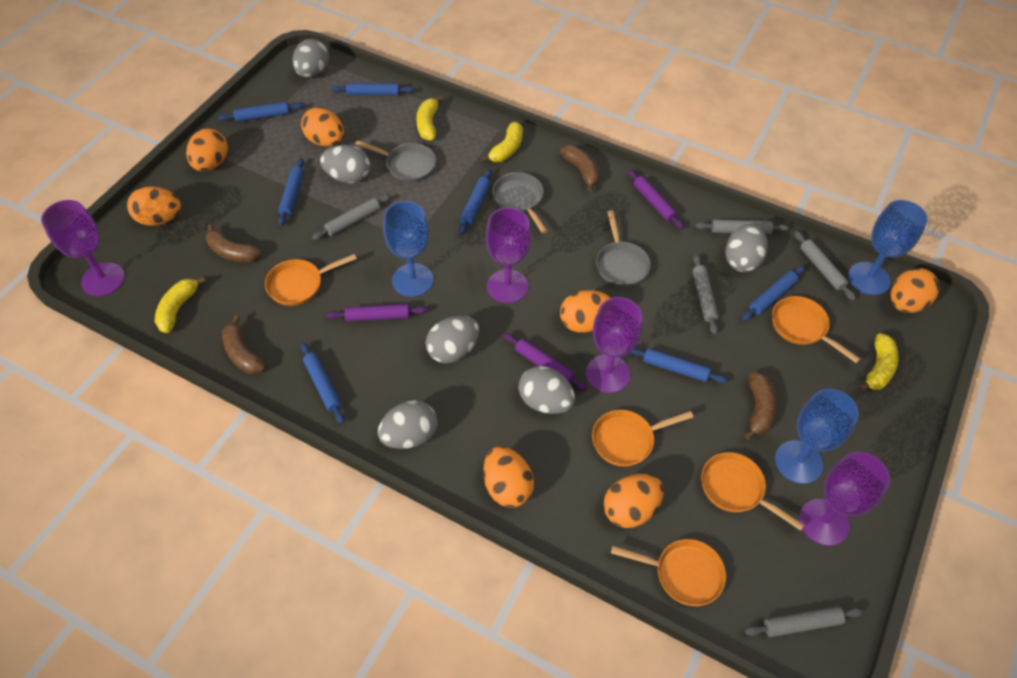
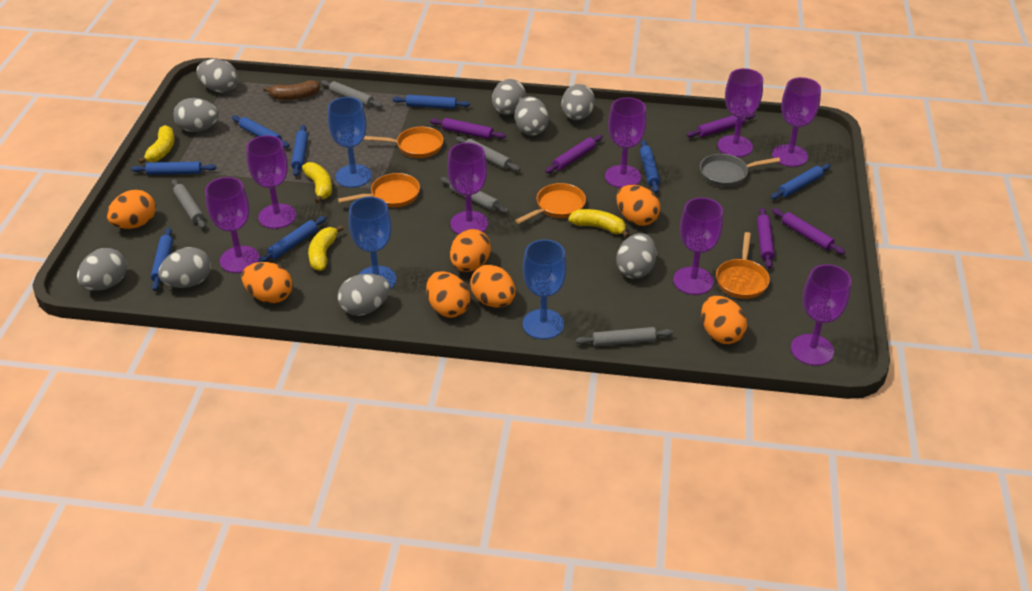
blue rolling pin: [218,102,304,122] [278,158,304,226] [301,342,345,424] [332,83,414,96] [458,169,492,235] [630,347,728,384] [742,265,805,321] = 7 -> [131,162,216,175] [151,227,173,291] [232,115,290,148] [257,216,326,262] [291,125,308,176] [392,95,470,109] [640,140,660,193] [771,164,831,199] = 8
brown banana: [206,224,262,263] [222,315,266,374] [560,145,600,192] [745,372,777,439] = 4 -> [263,80,320,100] = 1
grey egg: [292,39,329,78] [320,145,371,183] [378,400,437,449] [426,316,479,363] [519,366,575,414] [726,223,768,272] = 6 -> [77,248,127,291] [158,247,211,288] [173,98,219,132] [196,59,238,93] [337,274,390,316] [492,79,526,115] [515,96,549,136] [561,84,595,120] [616,233,657,279] = 9
grey pan: [355,140,436,182] [493,172,548,234] [596,210,651,287] = 3 -> [700,154,780,187] = 1
orange pan: [265,254,357,306] [592,410,693,467] [611,539,726,606] [701,452,805,531] [772,296,860,363] = 5 -> [338,173,420,207] [364,127,444,158] [515,183,586,224] [716,232,770,299] = 4
purple goblet: [41,200,125,296] [486,207,531,303] [586,297,643,393] [799,452,890,546] = 4 -> [205,177,260,273] [246,135,296,229] [447,142,488,234] [605,97,647,188] [673,198,723,295] [718,68,763,157] [772,77,821,167] [791,264,851,366] = 8
purple rolling pin: [327,304,427,322] [503,333,587,391] [628,169,684,229] = 3 -> [430,118,506,139] [545,135,603,173] [687,113,756,138] [757,207,775,269] [772,208,845,255] = 5

